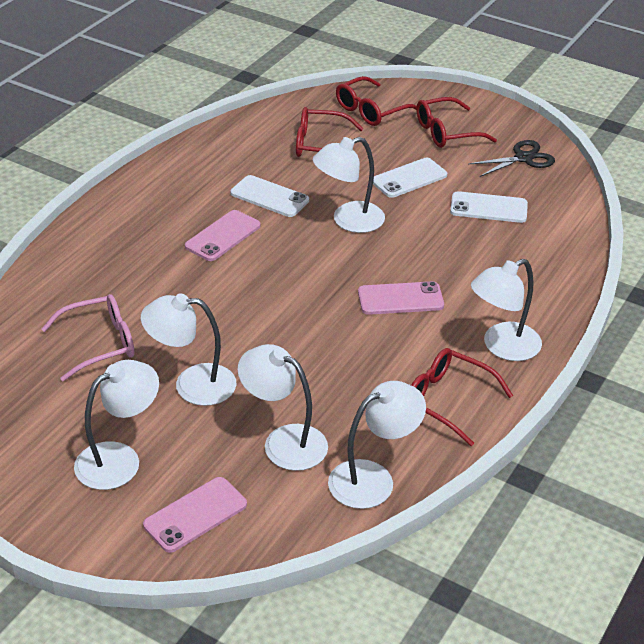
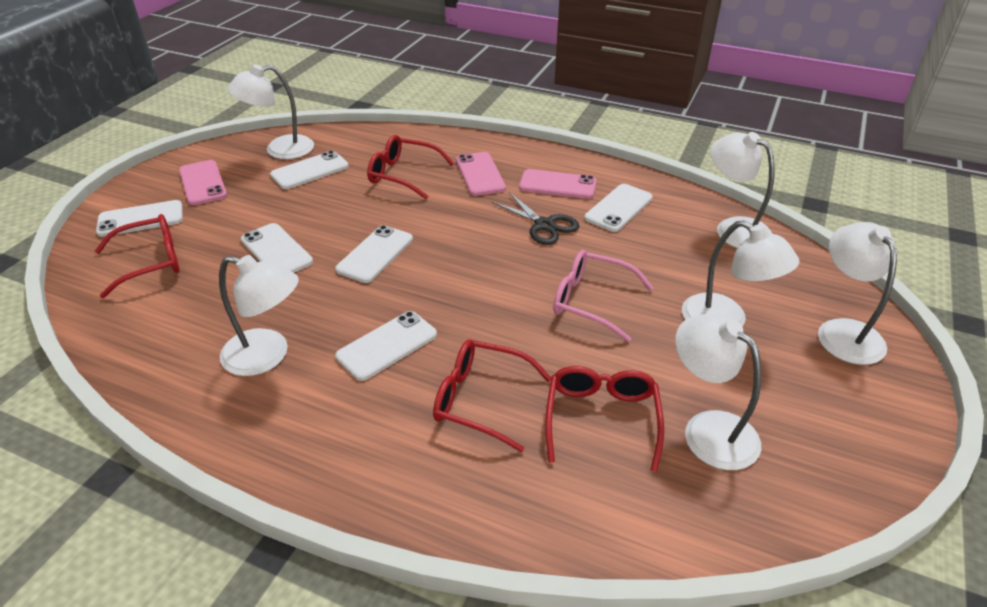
white phone: [231,175,309,217] [373,158,447,198] [450,191,528,223] = 3 -> [96,200,183,237] [241,223,313,273] [270,151,349,189] [335,225,413,283] [335,311,437,381] [584,184,653,232] = 6

